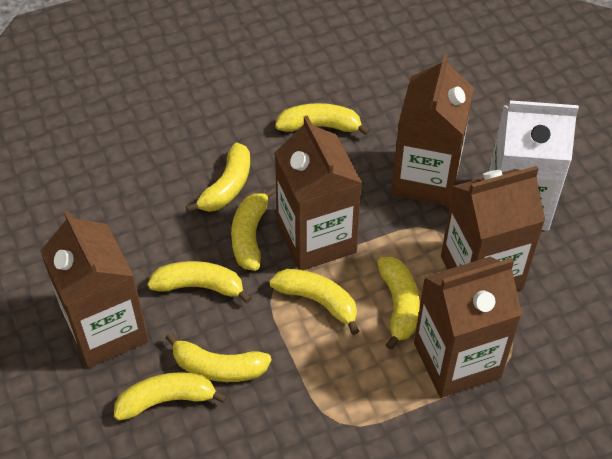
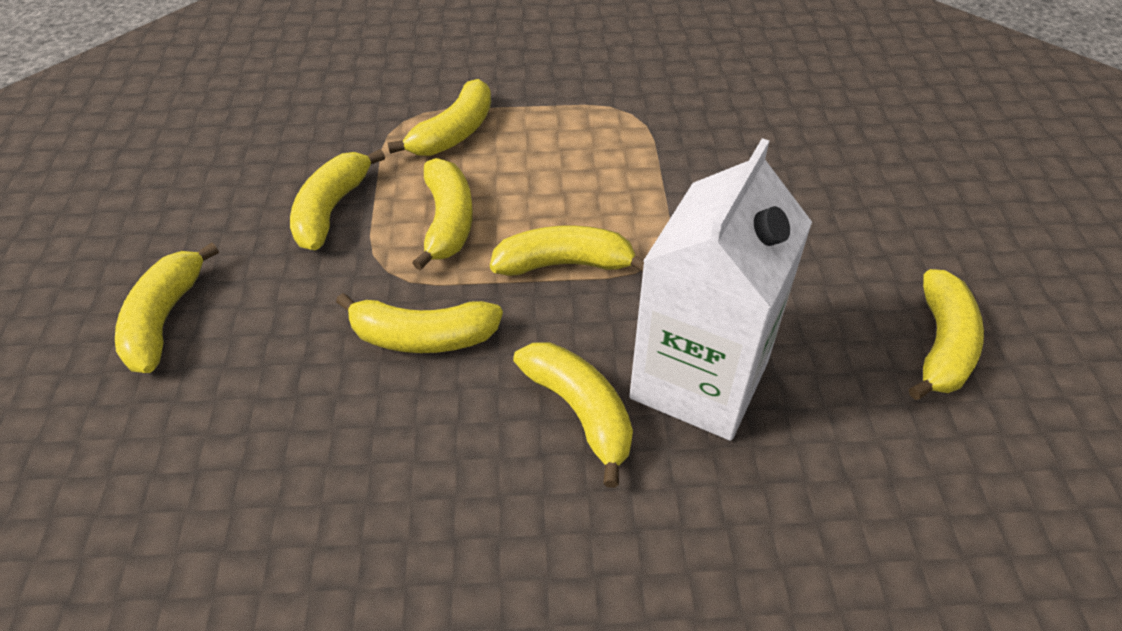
brown carton: [40,210,149,368] [275,115,362,270] [391,54,474,206] [414,257,522,398] [441,166,545,291] = 5 -> none = 0

